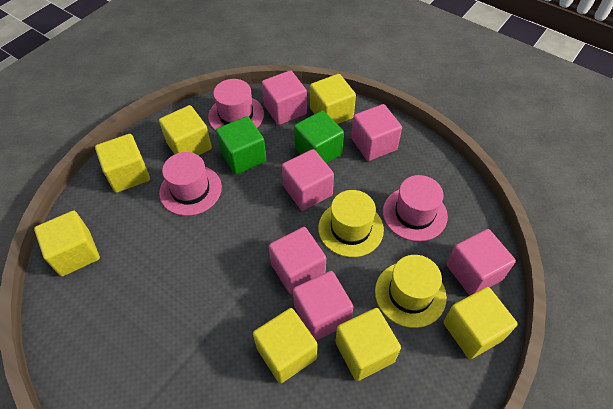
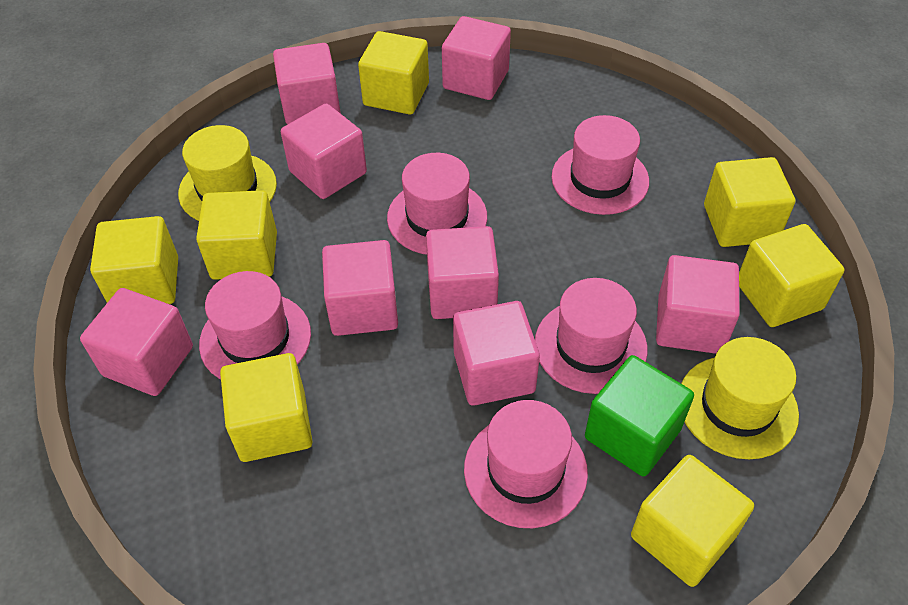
green cube: [216,116,267,175] [294,111,344,163] = 2 -> [585,355,694,476] = 1
pink cube: [261,70,307,125] [269,227,326,295] [282,149,334,211] [293,271,353,341] [351,104,402,161] [447,229,516,295] = 6 -> [80,288,193,396] [273,43,341,125] [281,103,367,199] [322,240,398,336] [426,226,499,319] [442,16,511,100] [453,301,540,406] [656,255,740,354] = 8
pink hat: [159,152,222,216] [208,79,264,131] [383,175,448,242] = 3 -> [199,271,311,379] [387,153,487,255] [464,400,588,528] [535,278,648,394] [552,115,649,215] = 5

